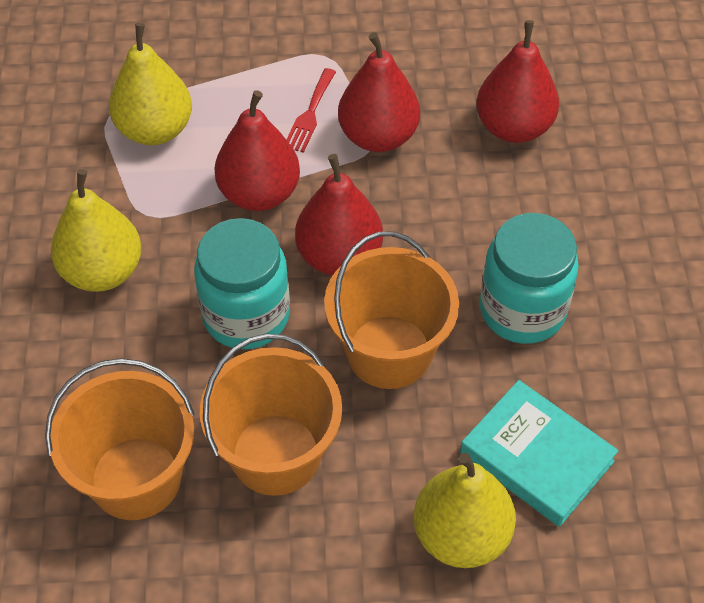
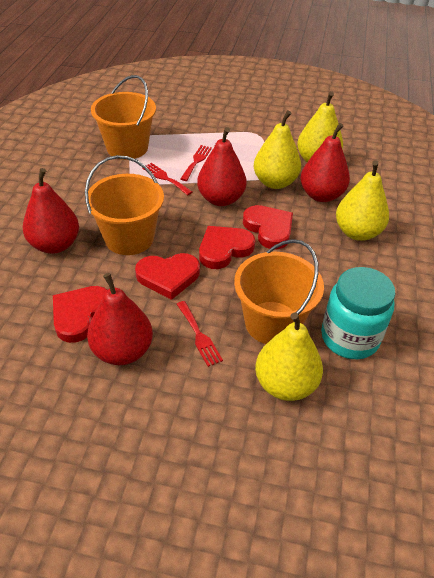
red fork: [286,68,336,153] = 1 -> [142,163,192,195] [177,301,223,367] [181,145,212,181] = 3
red heart: none = 0 -> [53,286,107,343] [135,253,200,300] [199,226,255,269] [243,205,293,249] = 4
turquoise book: [460,380,619,527] = 1 -> none = 0
turquoise jar: [194,218,290,349] [480,213,579,344] = 2 -> [321,267,395,359] = 1
yellow pear: [51,169,142,292] [109,23,192,145] [414,453,516,568] = 3 -> [254,110,301,189] [255,312,323,401] [297,91,343,162] [336,160,389,241] = 4

